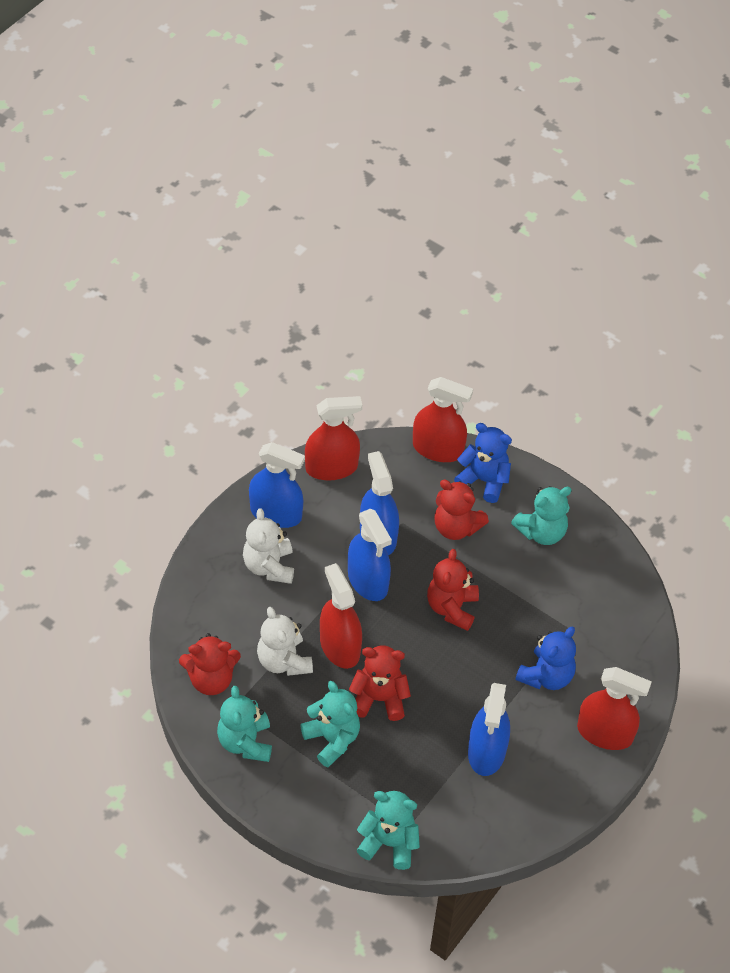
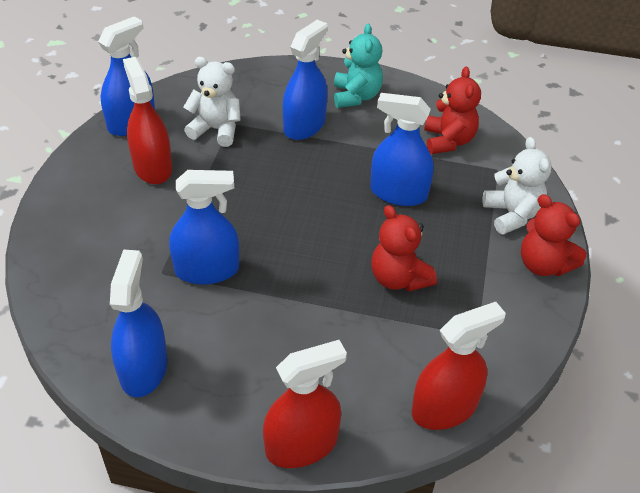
blue spray bottle: [249,442,305,528] [348,509,392,601] [360,451,399,555] [468,683,510,776] = 4 -> [98,16,155,136] [110,249,168,397] [169,170,239,285] [282,20,328,140] [370,93,434,206] = 5
blue teddy bear: [454,423,512,503] [515,627,576,690] = 2 -> none = 0
red spray bottle: [305,396,362,480] [320,563,362,669] [413,377,473,462] [577,667,652,750] = 4 -> [123,57,172,184] [263,340,347,468] [412,302,506,430] = 3
red teddy bear: [179,633,241,695] [349,645,411,721] [427,549,479,631] [434,480,489,540] = 4 -> [371,205,437,292] [424,67,481,154] [521,194,587,276] = 3
turquoise teddy bear: [217,686,272,762] [300,681,360,767] [357,791,420,870] [511,486,572,545] = 4 -> [334,24,383,108] = 1

